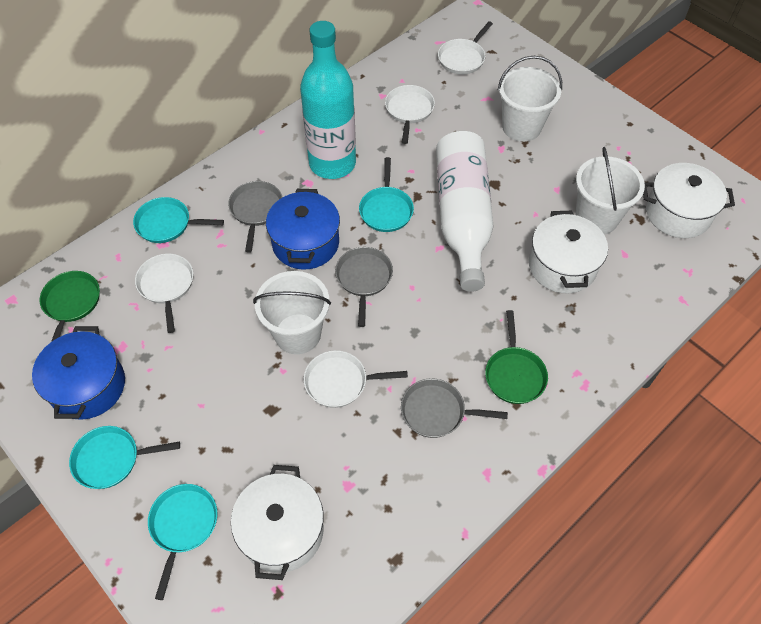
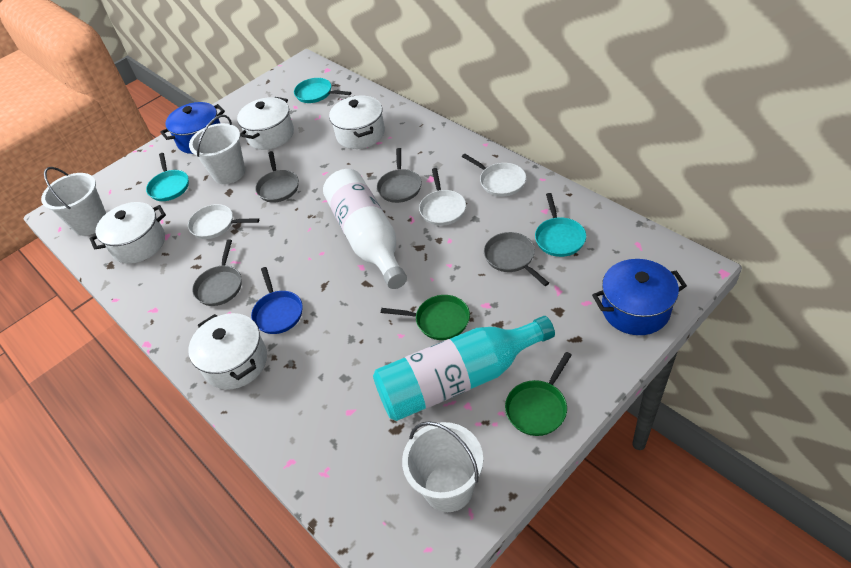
blue pan: none = 0 -> [251,267,303,334] = 1
grey pan: [228,181,283,252] [335,247,393,327] [401,378,508,438] = 3 -> [192,240,241,306] [255,151,299,203] [377,148,422,203] [484,232,549,286] = 4
turquoise pan: [69,426,180,489] [133,197,224,243] [148,484,217,600] [359,157,414,232] = 4 -> [146,153,189,201] [294,78,351,103] [535,193,586,257] = 3
white pan: [135,254,193,333] [304,350,408,408] [385,85,435,144] [438,21,493,74] = 4 -> [188,204,259,239] [419,168,466,226] [462,154,526,197] = 3
white pot: [231,465,324,580] [529,211,608,293] [643,163,735,238] = 3 -> [90,202,166,264] [188,313,267,390] [237,97,294,150] [329,96,385,149] = 4

